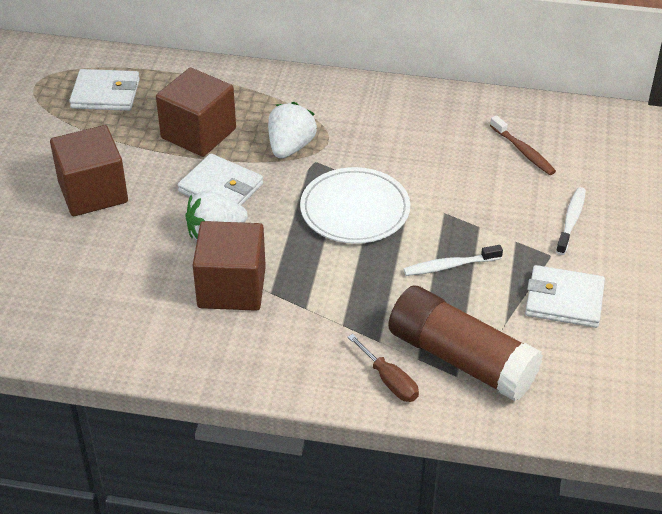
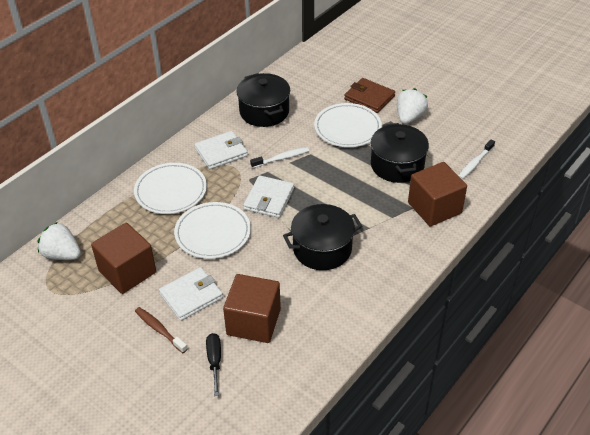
black pot: none = 0 -> [236,73,290,127] [283,204,362,270] [370,123,429,183] = 3
black screwdriver: none = 0 -> [206,333,221,396] = 1
brown glue stick: [388,285,543,401] = 1 -> none = 0
brown screwdriver: [348,334,419,402] = 1 -> none = 0
brown wallet: none = 0 -> [344,78,395,113] = 1
white plate: [300,167,410,244] = 1 -> [134,163,207,214] [174,202,251,259] [314,103,382,147] = 3

